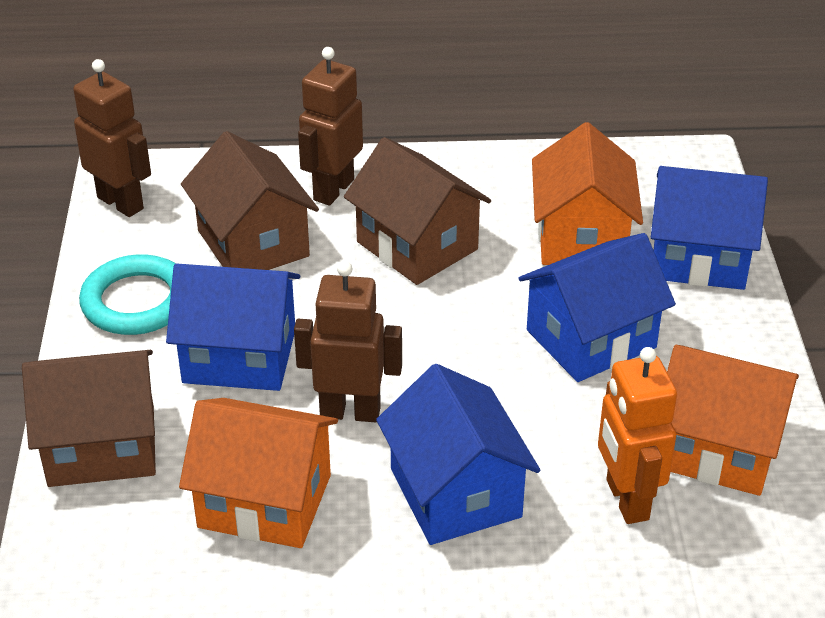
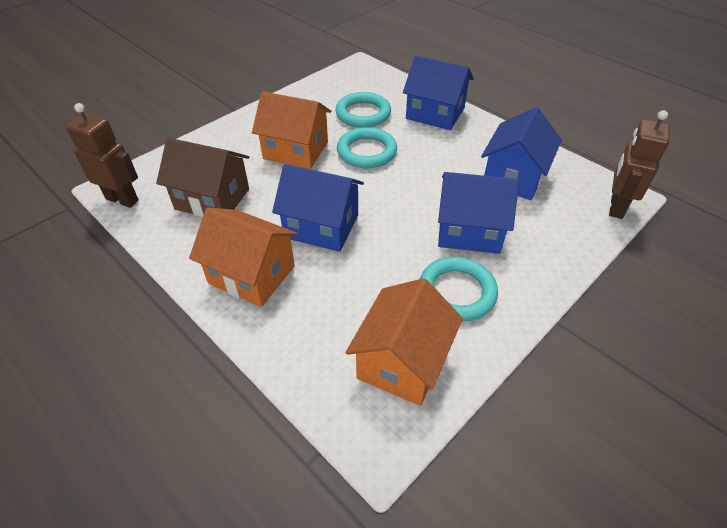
brown house: [22,350,156,487] [181,131,319,270] [344,137,491,285] = 3 -> [156,138,249,217] = 1
brown robot: [73,59,151,217] [294,261,402,422] [298,47,363,206] = 3 -> [66,103,139,208] [609,110,670,219] = 2
orange robot: [598,347,677,524] = 1 -> none = 0
turquoise ring: [79,254,176,335] = 1 -> [336,92,391,128] [337,127,397,168] [420,257,498,321] = 3

